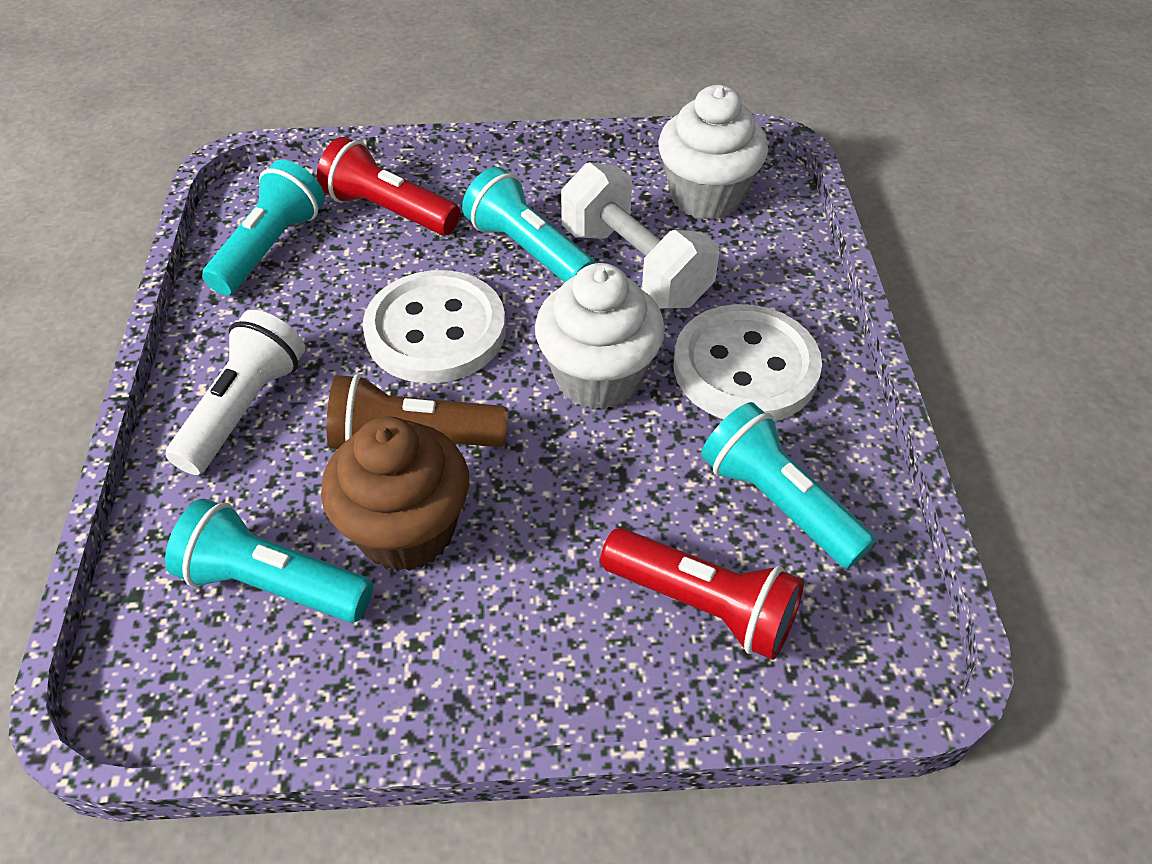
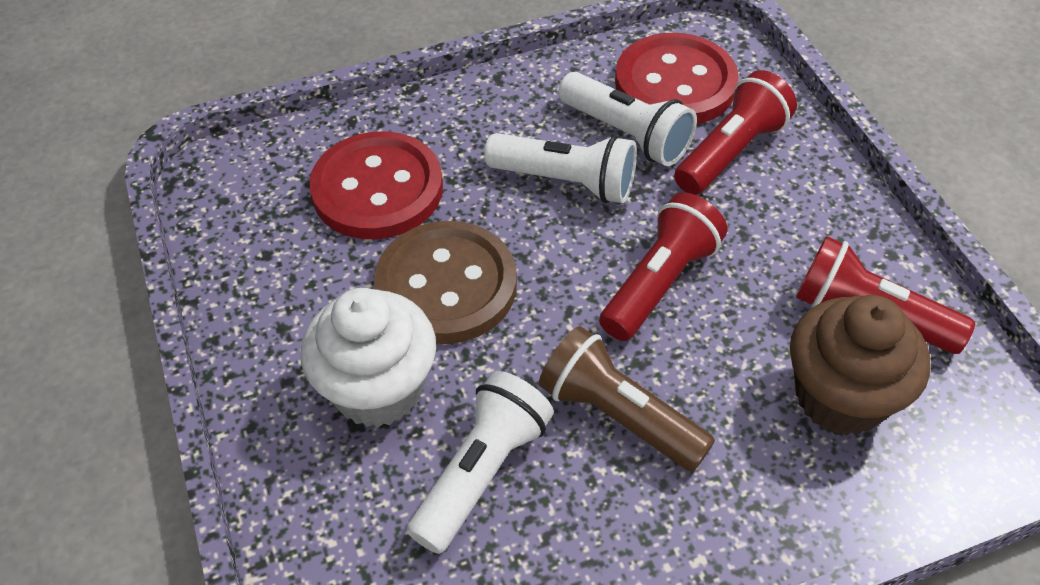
brown button: none = 0 -> [374,221,517,344] = 1
red button: none = 0 -> [309,131,443,239] [615,33,739,124] = 2
red flashlight: [317,137,460,235] [600,528,804,660] = 2 -> [599,193,727,341] [674,70,797,195] [796,236,975,354] = 3
turquoise flashlight: [165,499,373,623] [202,160,325,295] [462,167,595,283] [701,402,876,569] = 4 -> none = 0
white button: [363,270,506,383] [674,304,822,422] = 2 -> none = 0
white cupcake: [535,263,665,410] [658,85,768,220] = 2 -> [301,288,436,427] = 1
white dumbbell: [561,162,719,308] = 1 -> none = 0
white flashlight: [165,310,305,475] = 1 -> [407,371,554,554] [484,133,637,203] [558,72,697,166] = 3

